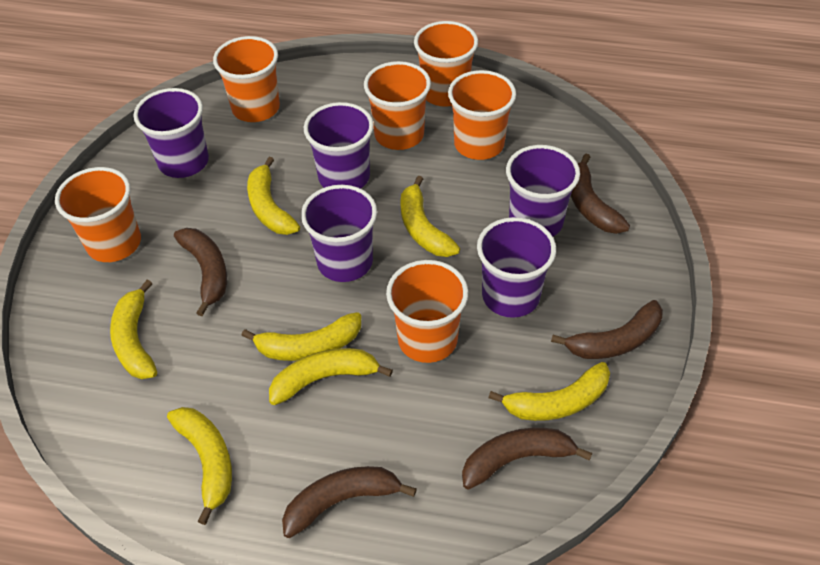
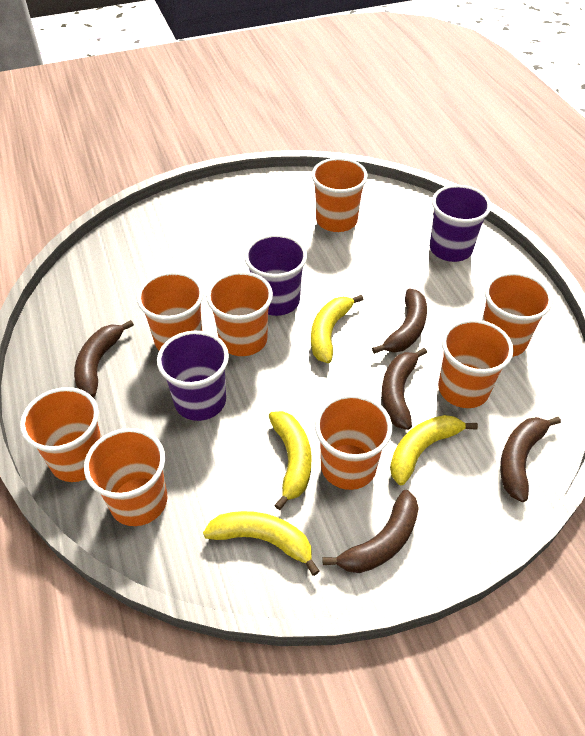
orange cup: [55,167,141,262] [213,36,280,122] [364,61,431,150] [386,260,468,363] [414,21,478,107] [448,70,516,160] = 6 -> [20,387,102,482] [84,428,167,526] [137,272,204,350] [206,271,273,356] [311,158,368,232] [315,394,392,490] [438,319,514,408] [482,272,553,357] = 8
purple cup: [134,88,209,178] [301,185,377,282] [304,102,374,189] [477,217,556,318] [506,145,580,236] = 5 -> [157,331,229,421] [244,234,307,316] [430,185,491,262] = 3
yellow banana: [110,280,157,379] [167,407,232,525] [241,312,361,361] [247,157,300,235] [269,348,393,405] [400,176,460,257] [488,362,610,421] = 7 -> [203,511,319,576] [269,411,312,510] [311,295,364,363] [390,415,478,485] = 4

